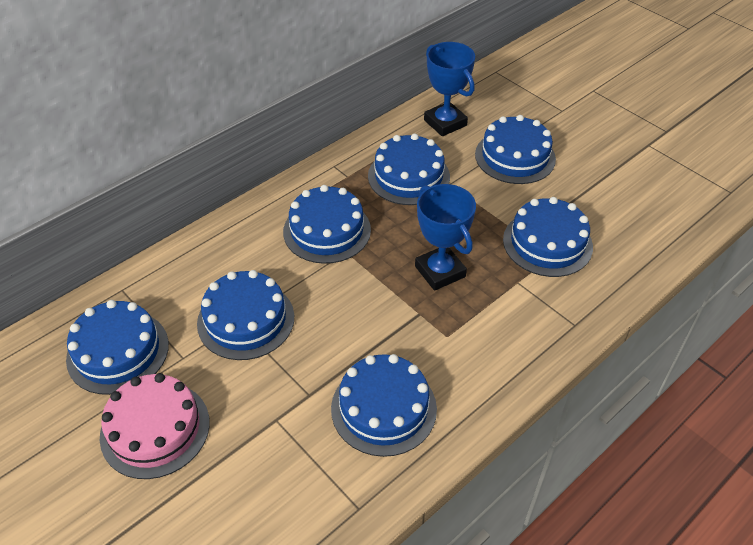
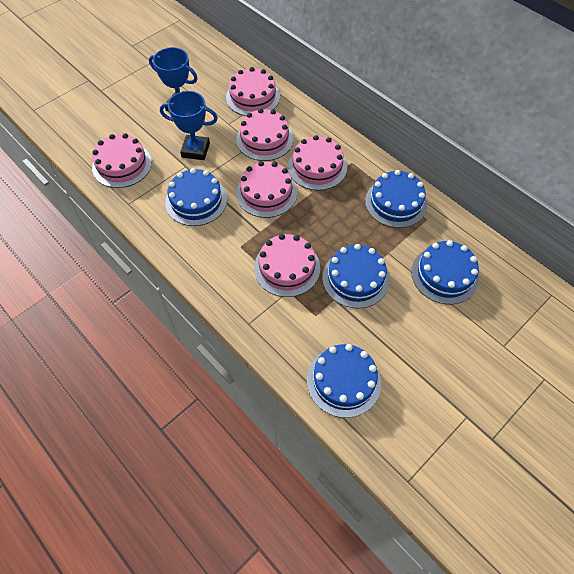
blue cake: [66,300,169,395] [197,270,294,360] [283,185,371,264] [331,354,437,457] [368,133,450,205] [475,115,556,184] [503,197,593,277] = 7 -> [165,168,227,226] [307,344,381,418] [322,244,390,309] [365,170,427,228] [411,240,479,304] = 5
pink cake: [100,373,210,479] = 1 -> [92,133,152,188] [226,67,280,116] [236,108,293,161] [236,161,297,218] [254,234,320,297] [288,135,347,190] = 6

